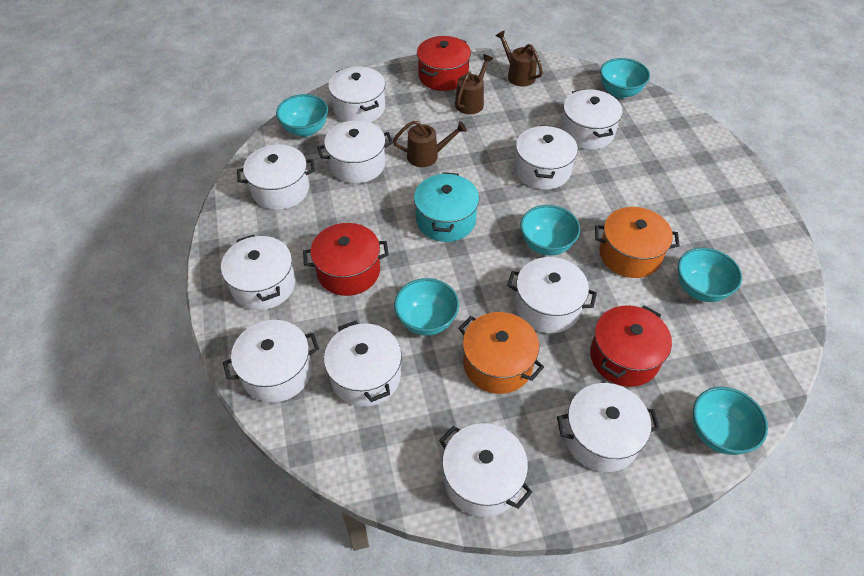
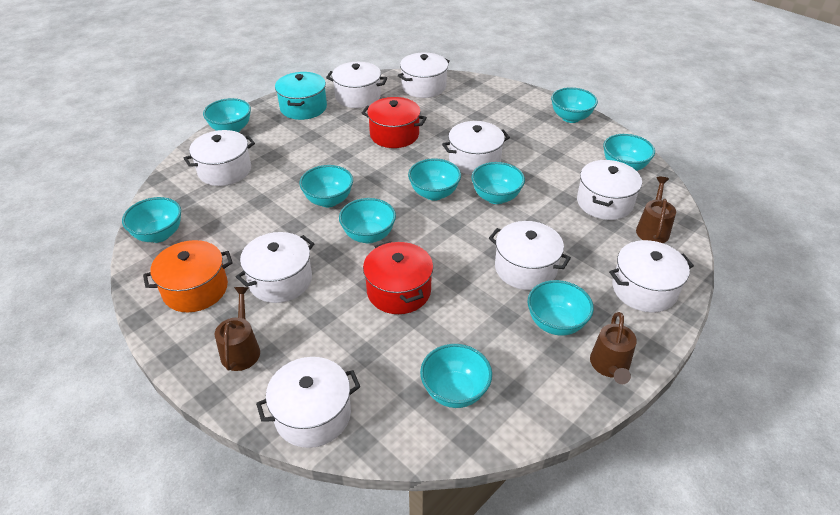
orange pot: [458,312,544,394] [595,207,680,278] = 2 -> [143,240,233,312] = 1
red pot: [303,223,389,296] [417,36,471,91] [590,305,672,387] = 3 -> [362,97,427,148] [363,241,433,314] = 2
turquoise bowl: [276,94,328,137] [394,278,459,336] [520,205,580,256] [600,58,650,98] [678,248,742,302] [693,387,768,455] = 6 -> [122,197,181,243] [203,98,251,132] [299,165,353,207] [339,198,396,244] [408,158,461,201] [420,344,492,408] [472,162,525,204] [527,280,594,336] [551,87,598,123] [603,134,655,171] = 10
white pot: [221,234,295,310] [223,320,319,403] [237,144,315,210] [317,120,393,183] [324,321,402,407] [328,67,385,122] [439,423,533,517] [507,257,597,333] [515,125,578,190] [557,383,660,472] [561,89,623,150] = 11 -> [183,130,255,186] [236,232,314,303] [256,357,360,448] [326,62,387,108] [398,53,450,98] [442,121,510,175] [489,221,571,290] [577,160,642,220] [609,240,694,312] = 9

